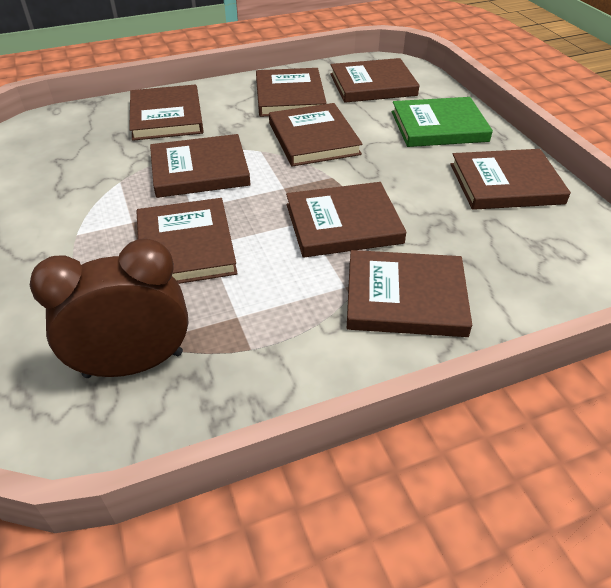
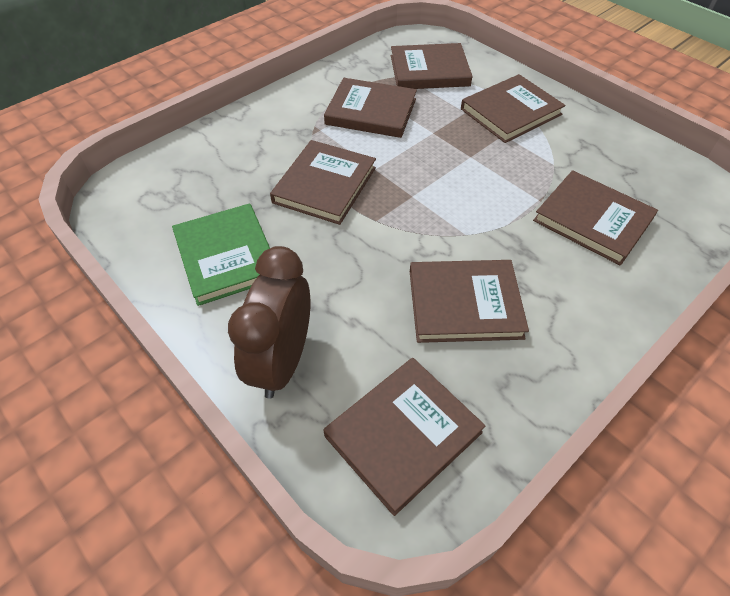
brown book: [129,84,204,141] [137,198,238,284] [150,134,251,198] [256,68,327,117] [269,103,363,166] [286,182,406,258] [330,58,420,103] [347,250,472,337] [451,149,571,210] = 9 -> [270,140,376,225] [324,78,417,138] [324,358,486,516] [391,43,473,89] [410,260,529,343] [461,74,566,143] [533,170,658,266] = 7

